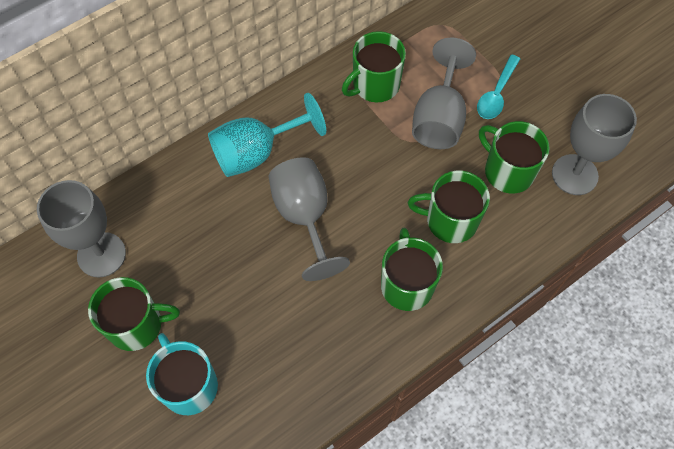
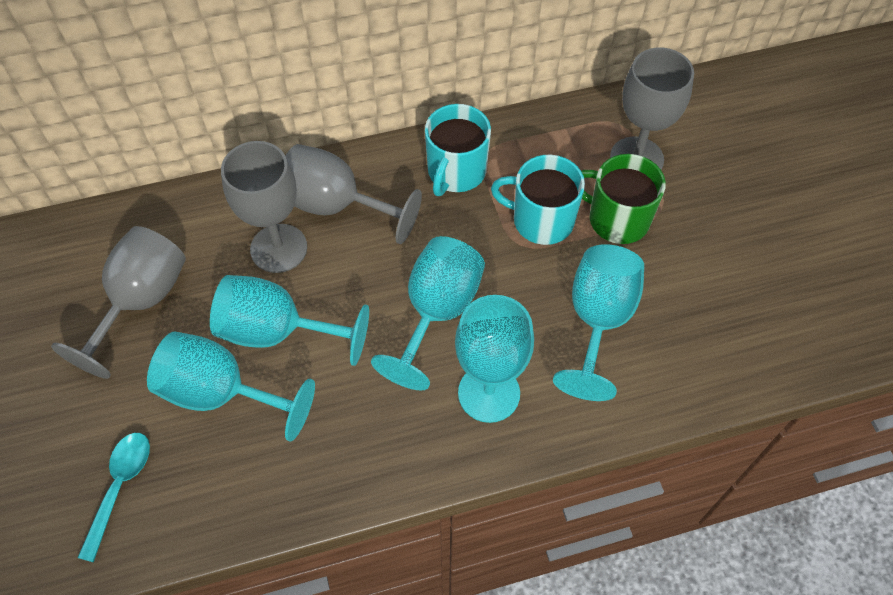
green mug: [88,277,180,351] [342,31,406,102] [381,228,443,311] [408,170,490,243] [479,121,550,194] = 5 -> [581,154,666,244] = 1
turquoise goblet: [208,93,326,177] = 1 -> [147,332,315,442] [210,275,369,366] [371,236,485,391] [455,295,534,423] [553,244,644,401] = 5
turquoise mug: [146,333,218,415] = 1 -> [425,104,491,196] [491,155,585,245] = 2

